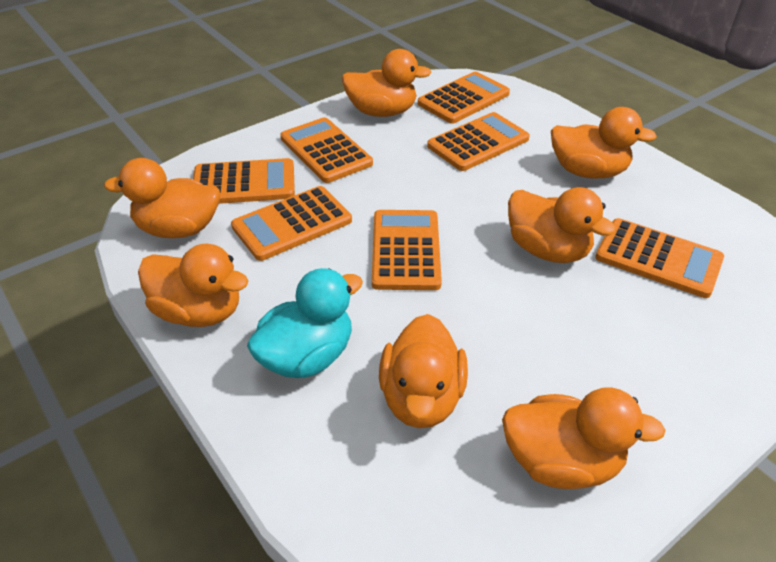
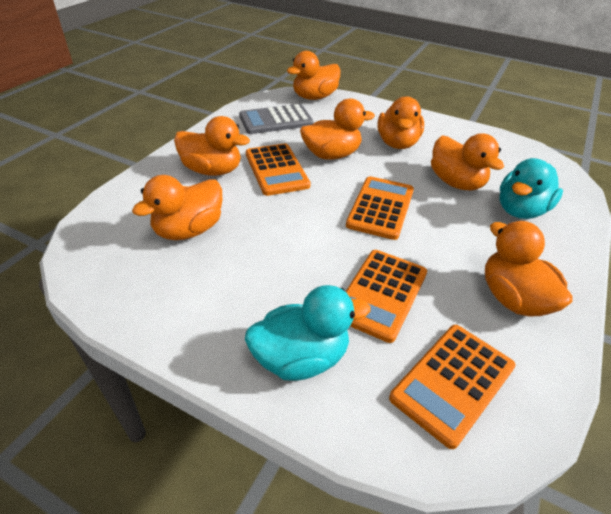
grey calculator: none = 0 -> [239,104,314,134] = 1
orange calculator: [193,158,295,204] [231,186,352,261] [280,117,373,183] [372,210,442,290] [418,72,510,124] [427,112,530,171] [595,218,724,298] = 7 -> [246,143,310,196] [345,250,427,343] [346,176,414,240] [389,325,516,449] = 4
turquoise duck: [247,268,363,378] = 1 -> [245,285,371,381] [499,158,563,219] = 2

